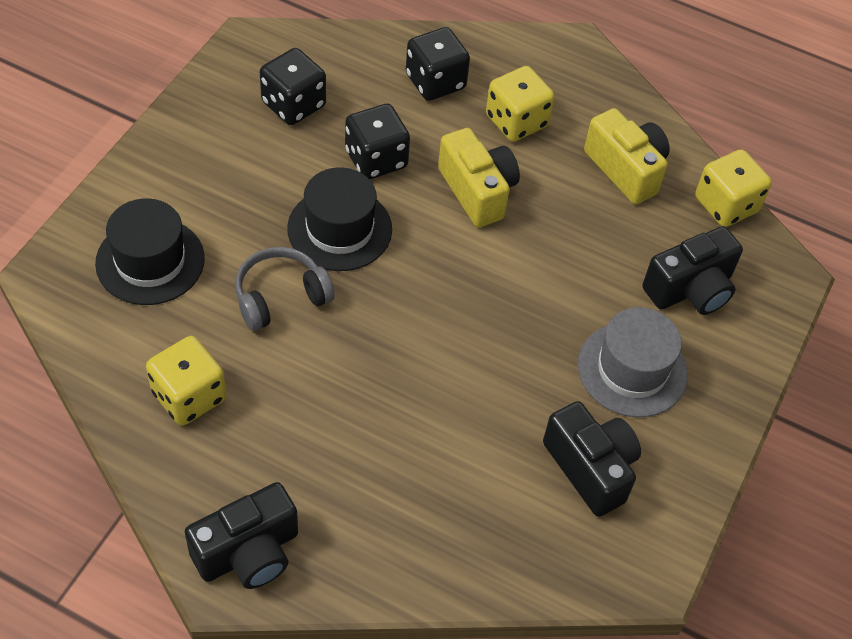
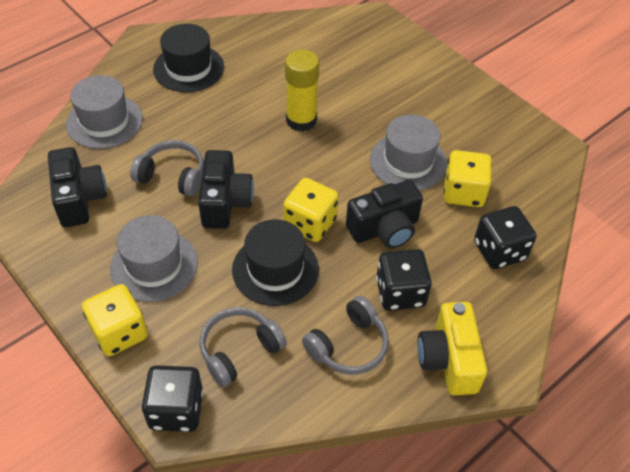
grey hat: [578,307,688,417] = 1 -> [66,75,143,149] [110,215,198,302] [370,115,447,190] = 3
grey headphones: [235,247,335,331] = 1 -> [130,140,204,197] [199,307,287,387] [302,296,389,375] = 3
yellow camera: [438,128,520,228] [584,108,670,205] = 2 -> [418,302,487,395] = 1
yellow glue stick: none = 0 -> [285,49,319,132] = 1

